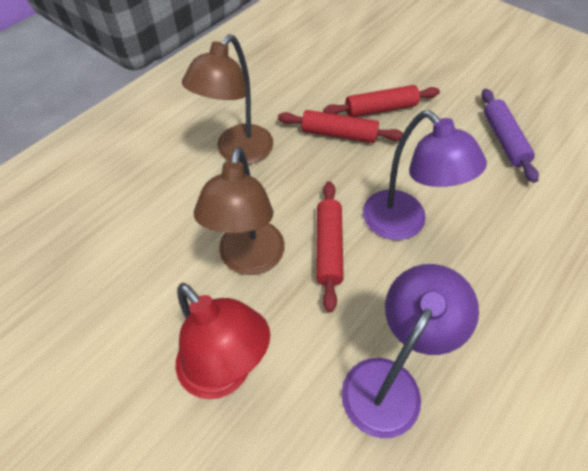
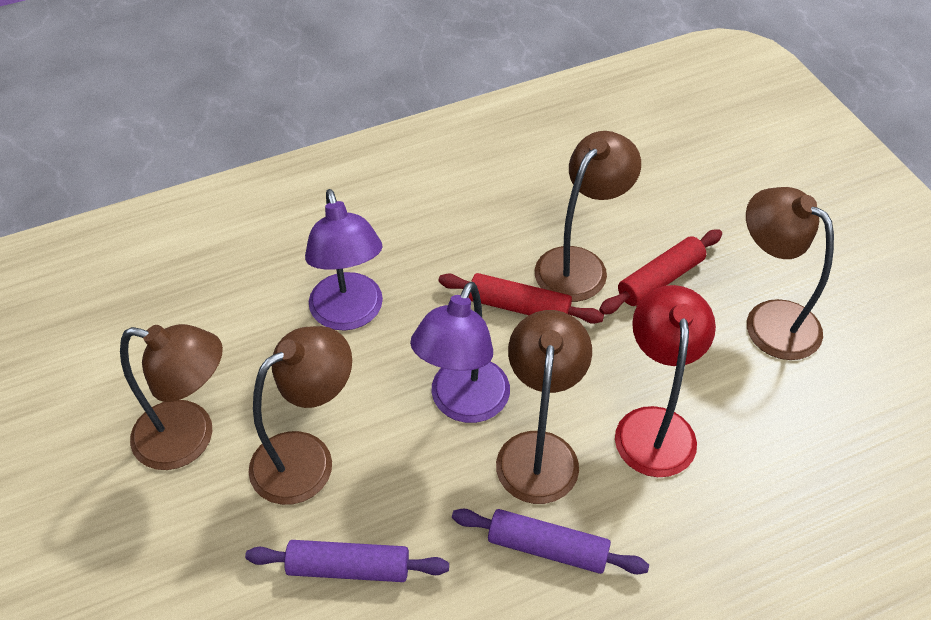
brown lamp: [182,34,274,164] [194,147,285,275] = 2 -> [120,324,223,470] [248,326,352,505] [496,310,592,504] [535,131,641,302] [746,187,834,360] = 5
purple rolling pin: [482,89,539,183] = 1 -> [245,540,449,582] [452,509,649,575] = 2
red rolling pin: [278,110,403,143] [316,181,344,312] [323,85,440,117] = 3 -> [438,273,604,324] [599,230,722,315] = 2

